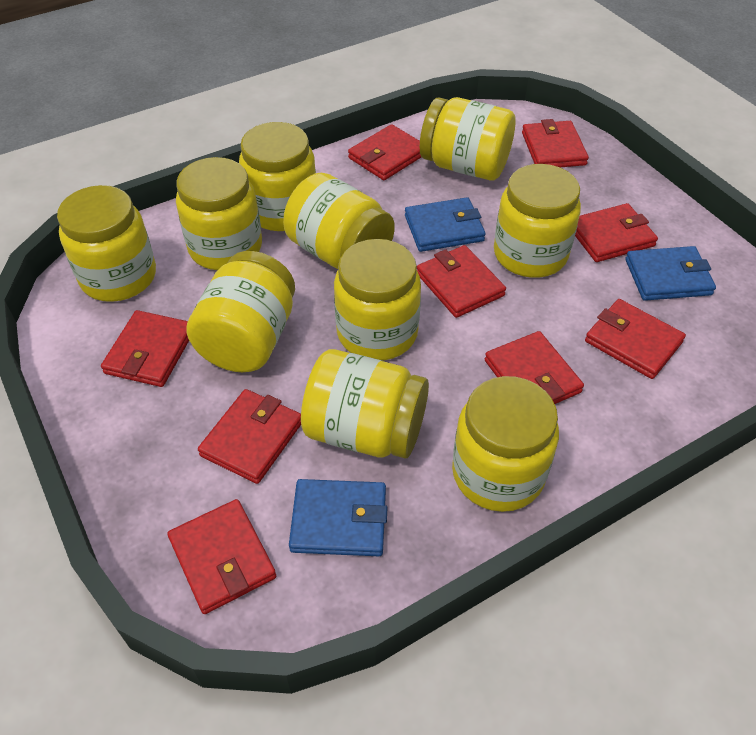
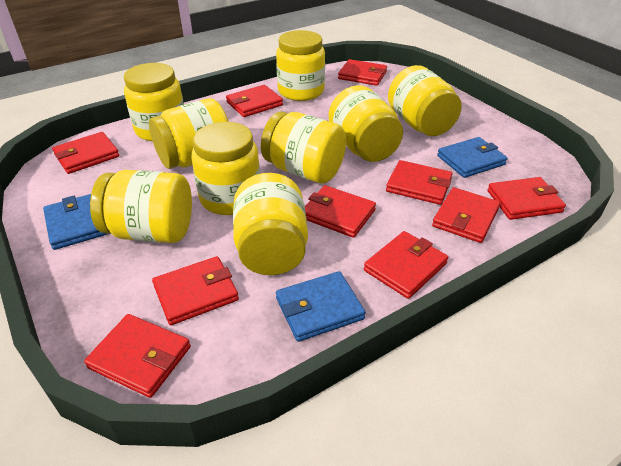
red wallet: [101,310,189,387] [167,499,276,614] [198,389,301,484] [348,124,421,180] [417,245,506,318] [485,331,584,404] [522,119,589,167] [575,203,658,262] [585,299,686,379] = 9 -> [52,132,119,174] [84,314,191,398] [152,256,239,325] [226,85,283,117] [305,185,376,238] [338,59,387,86] [364,231,448,299] [386,160,452,205] [432,187,500,243] [487,177,566,220] = 10
yellow jar: [57,185,156,302] [176,157,262,270] [186,251,295,372] [239,122,316,231] [283,173,395,269] [301,349,429,459] [334,239,421,360] [420,97,516,180] [452,376,559,512] [494,164,581,278] = 10 -> [90,170,192,243] [124,63,184,141] [149,98,229,169] [191,122,260,215] [233,173,308,275] [261,111,346,184] [276,30,325,101] [328,85,403,162] [388,65,462,136] = 9

